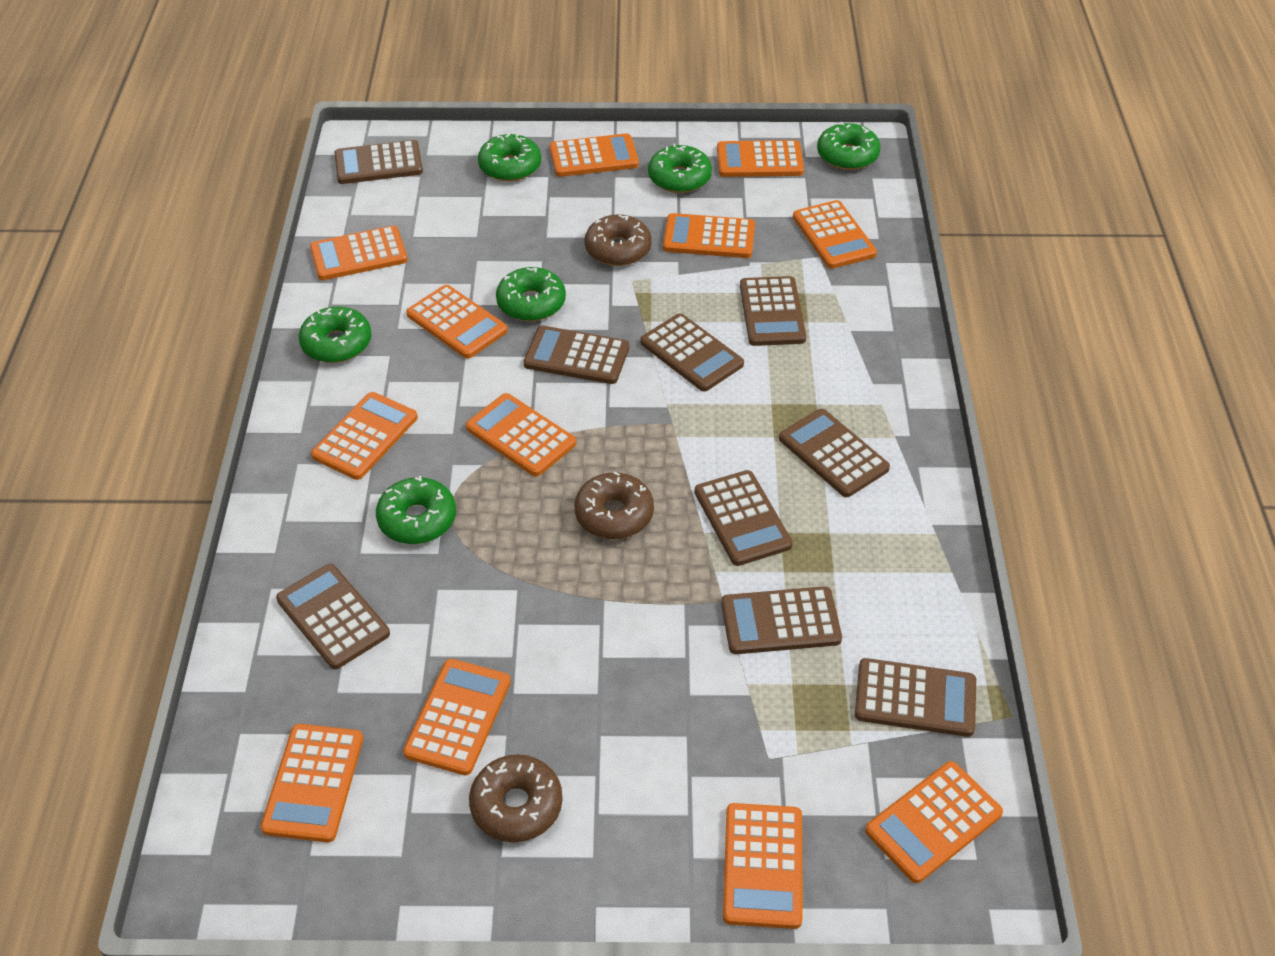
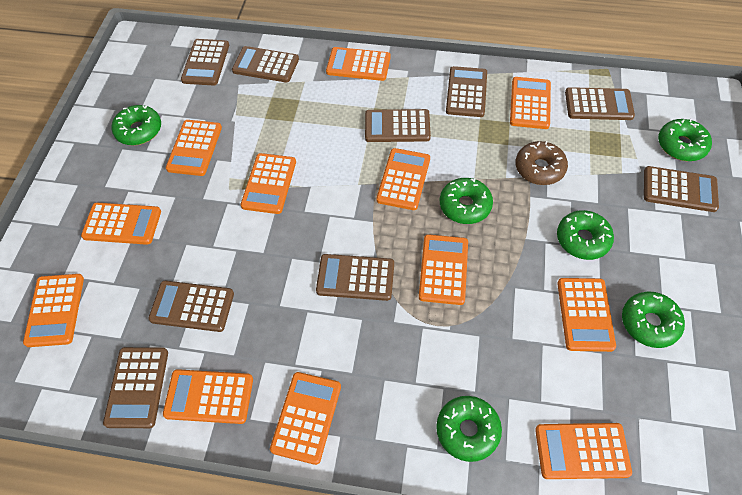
brown donut: [469,754,563,842] [574,471,654,539] [584,215,652,266] = 3 -> [515,141,568,185] = 1

